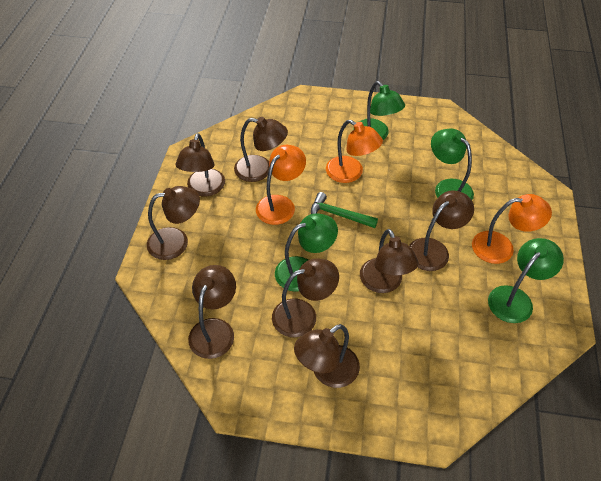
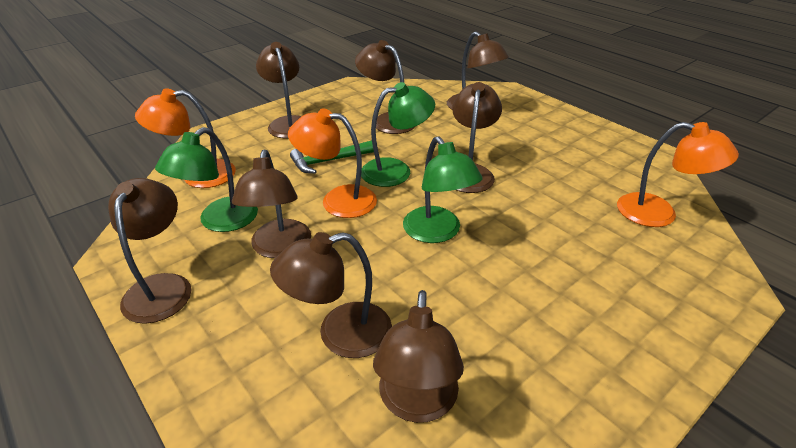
green lamp: [275,213,338,292] [353,81,405,140] [431,128,474,200] [488,238,564,323] = 4 -> [155,127,258,232] [361,82,435,187] [403,137,483,243] = 3

